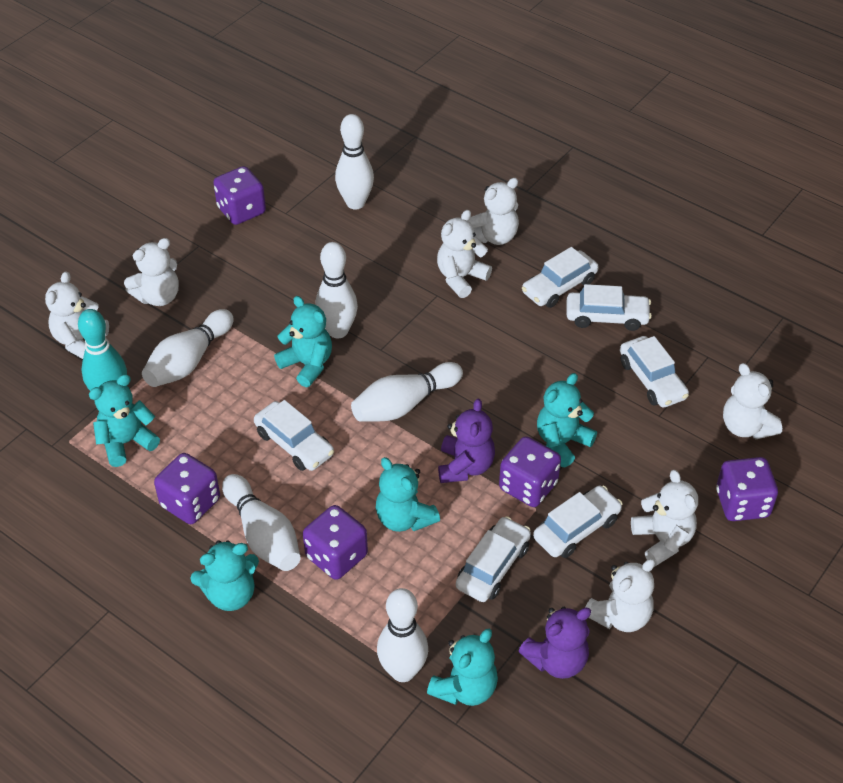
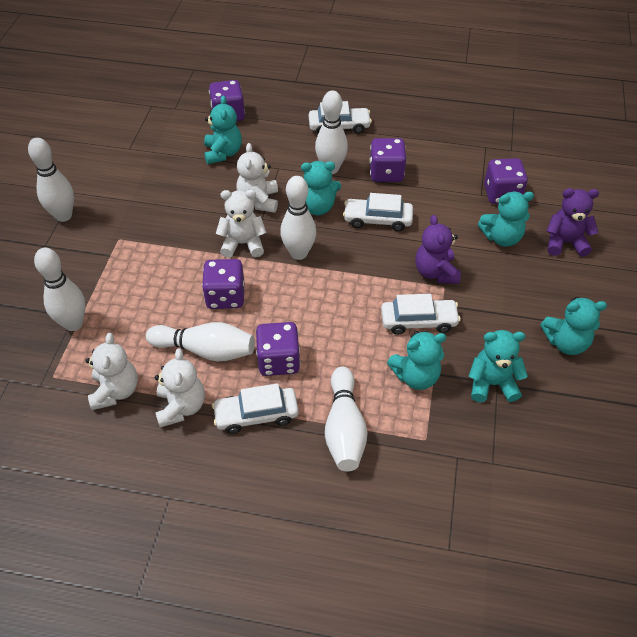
turquoise bowling pin: [78,309,127,391] = 1 -> none = 0
white car: [254,400,334,471] [456,516,531,602] [522,247,599,308] [533,486,623,558] [566,284,652,331] [620,336,689,408] = 6 -> [212,383,299,434] [309,101,372,134] [343,193,413,231] [381,294,461,335] = 4
white teddy bear: [45,271,109,359] [124,238,179,306] [437,210,492,298] [468,178,519,245] [586,559,655,632] [631,470,698,566] [723,363,782,439] = 7 -> [85,333,138,410] [155,348,205,428] [216,190,267,258] [236,143,278,213] = 4

